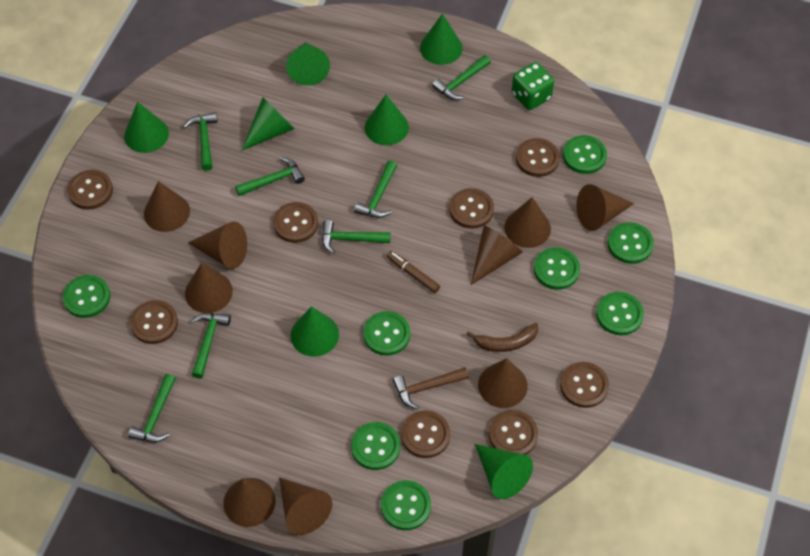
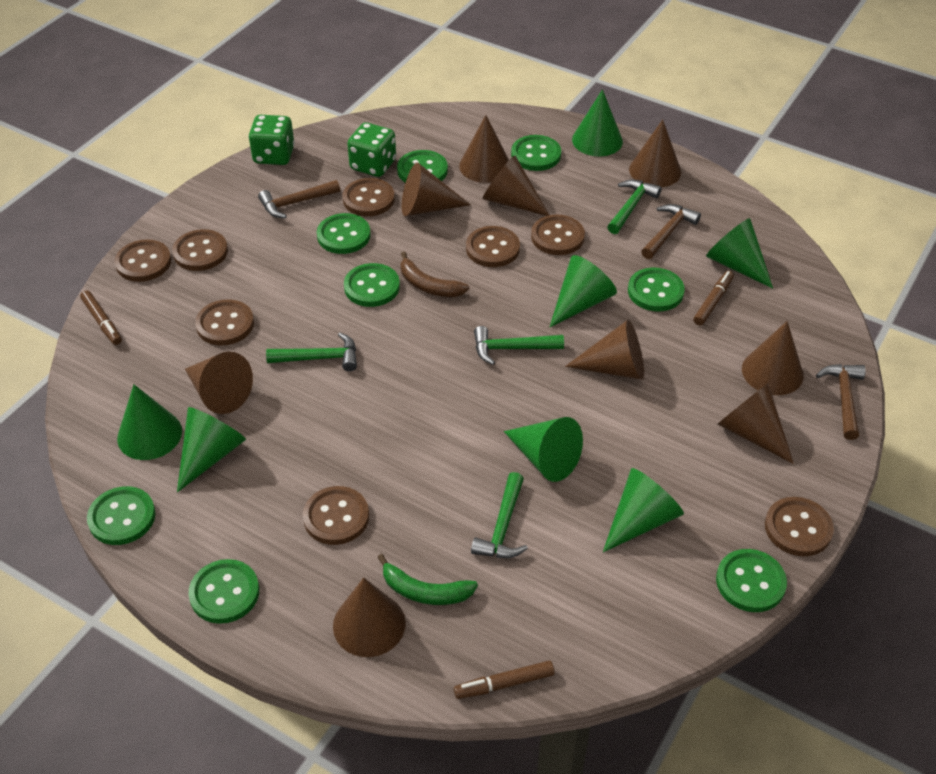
brown hammer: [393,367,469,410] = 1 -> [258,180,340,218] [641,204,701,259] [816,364,866,440] = 3
brown marker: [387,251,440,293] = 1 -> [80,290,122,345] [454,661,555,699] [693,271,734,326] = 3
green banana: none = 0 -> [377,554,478,605] = 1
green dice: [512,62,554,110] = 1 -> [248,114,295,165] [347,122,396,177] = 2
green hammer: [128,374,176,443] [183,112,218,171] [191,313,231,379] [235,157,305,196] [322,220,391,254] [354,161,397,218] [432,55,491,100] = 7 -> [266,333,357,371] [471,472,528,558] [474,326,564,365] [607,180,661,234] = 4

